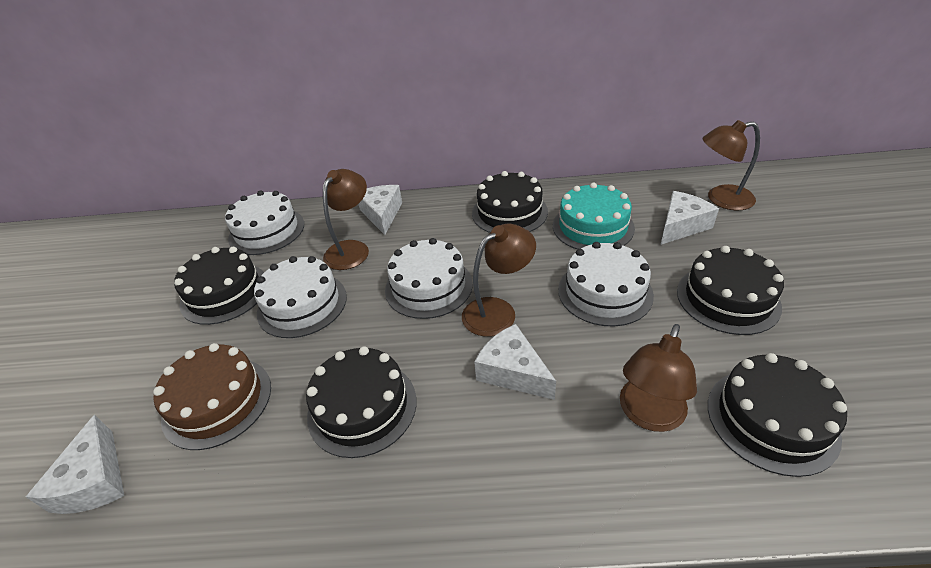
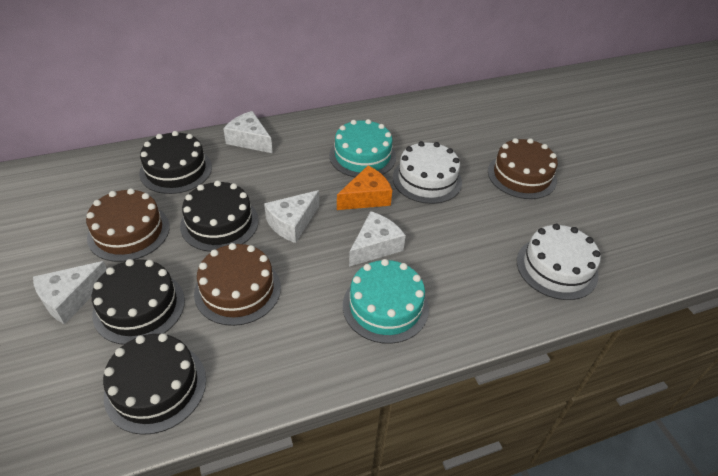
black cake: [174,247,264,325] [306,346,417,458] [472,171,548,233] [677,246,784,335] [708,353,847,477] = 5 -> [92,259,185,345] [103,333,206,435] [139,131,212,194] [180,180,259,252] = 4
brown cake: [153,343,271,450] = 1 -> [86,188,170,262] [194,243,281,326] [488,138,558,199] = 3
brown lamp: [323,169,369,270] [462,224,536,337] [620,324,697,432] [702,120,760,210] = 4 -> none = 0
orange cheese: none = 0 -> [337,166,392,210] = 1
turquoise cake: [553,183,635,250] = 1 -> [329,119,396,177] [343,259,429,344] = 2
white cake: [225,190,304,255] [254,256,347,338] [385,238,473,319] [558,242,654,326] = 4 -> [393,141,462,204] [517,224,601,300] = 2

